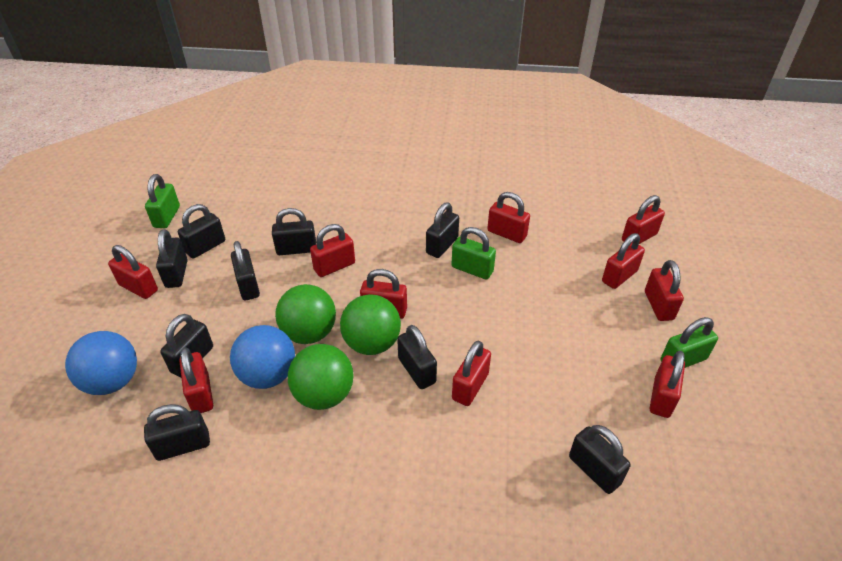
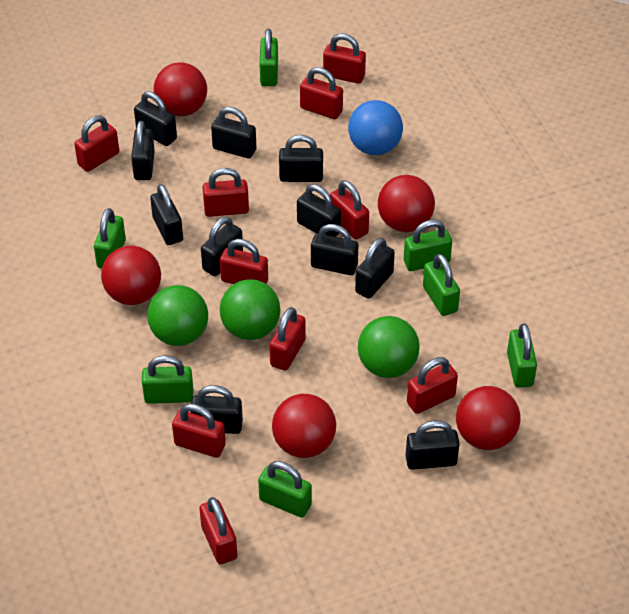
black padlock: [144,404,210,461] [156,229,188,288] [160,314,213,378] [178,204,225,259] [231,241,260,300] [272,208,316,255] [397,325,437,389] [426,203,459,258] [569,425,631,494] = 9 -> [131,121,155,180] [134,91,177,146] [150,184,183,245] [190,385,243,434] [201,217,243,276] [211,107,256,158] [279,135,323,182] [297,184,341,237] [311,224,358,275] [355,238,395,299] [406,420,460,470] = 11
blue ball: [65,331,137,395] [230,325,295,389] = 2 -> [348,100,403,155] = 1
green padlock: [145,174,180,228] [451,227,496,280] [661,317,718,368] = 3 -> [94,208,126,269] [142,355,193,404] [258,461,312,517] [260,29,278,86] [404,220,452,271] [423,254,460,316] [507,323,537,388] = 7
red ball: none = 0 -> [101,246,161,305] [154,62,207,116] [272,394,336,458] [378,175,435,232] [456,386,520,450] = 5

